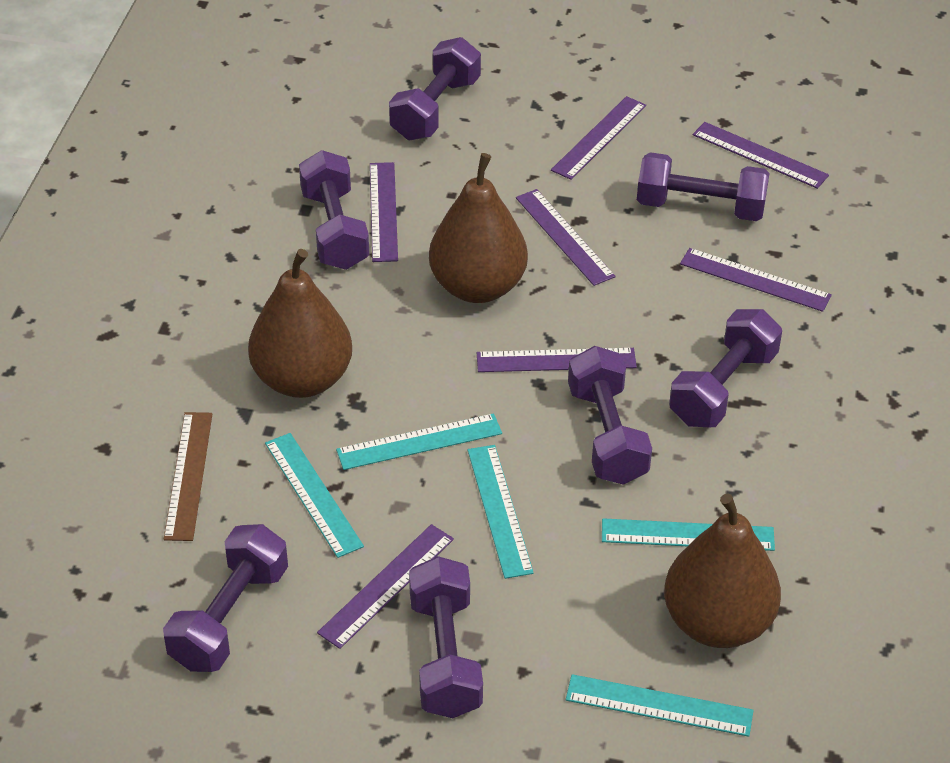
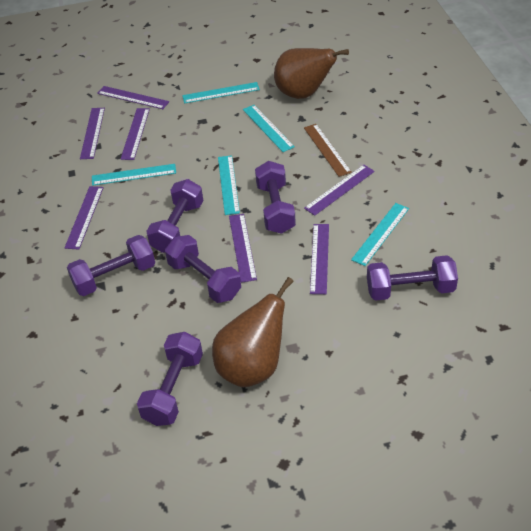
brown pear: [248,249,352,398] [429,153,528,303] [664,493,781,648] = 3 -> [212,277,294,387] [274,48,349,99] = 2
purple dumbbell: [163,524,288,672] [299,150,369,270] [389,37,481,140] [409,556,483,718] [568,346,652,485] [637,152,770,221] [669,309,782,427] = 7 -> [67,235,155,296] [137,332,203,426] [146,179,203,253] [165,235,241,303] [255,161,296,234] [367,255,458,301] = 6

